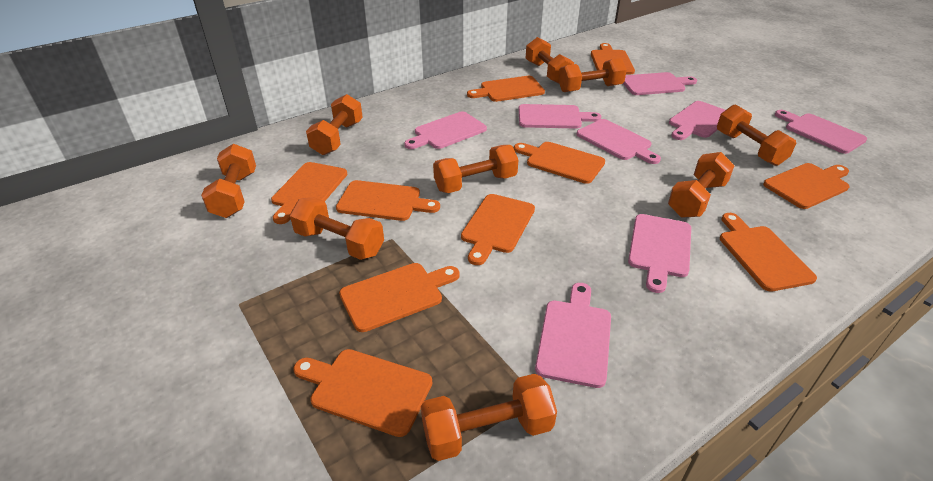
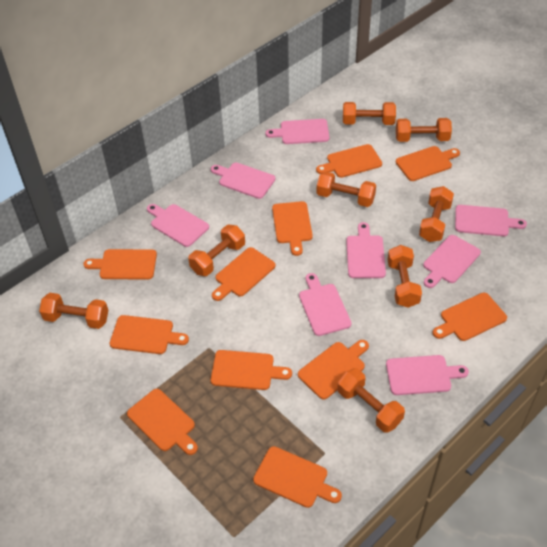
orange cutting board: [271,162,347,224] [293,349,432,437] [336,180,440,221] [339,263,460,332] [461,194,535,265] [467,76,545,102] [514,142,605,184] [591,43,635,74] [720,213,817,291] [763,163,850,209] = 10 -> [84,249,157,280] [110,315,189,354] [127,389,198,455] [211,350,292,390] [212,247,276,301] [253,446,342,508] [272,201,313,256] [298,340,369,400] [316,144,382,178] [396,146,460,181] [433,293,507,341] = 11
orange dumbbell: [201,144,256,218] [290,197,384,260] [306,94,363,155] [421,374,557,461] [433,145,518,193] [526,37,574,83] [558,58,627,92] [668,152,735,218] [717,104,796,166] = 9 -> [39,293,108,329] [188,225,245,276] [317,171,376,207] [337,368,405,433] [343,102,396,125] [388,245,422,308] [396,118,452,142] [419,186,454,242] = 8

